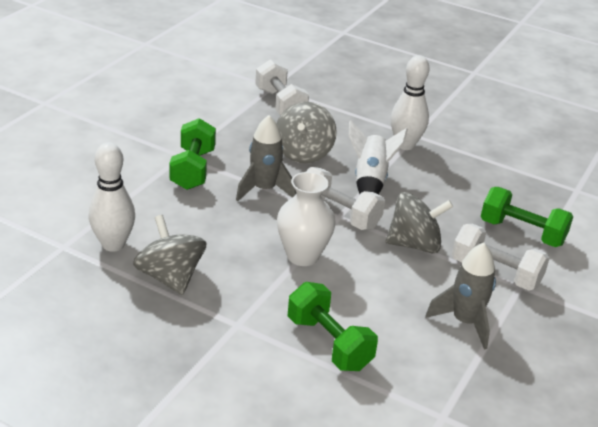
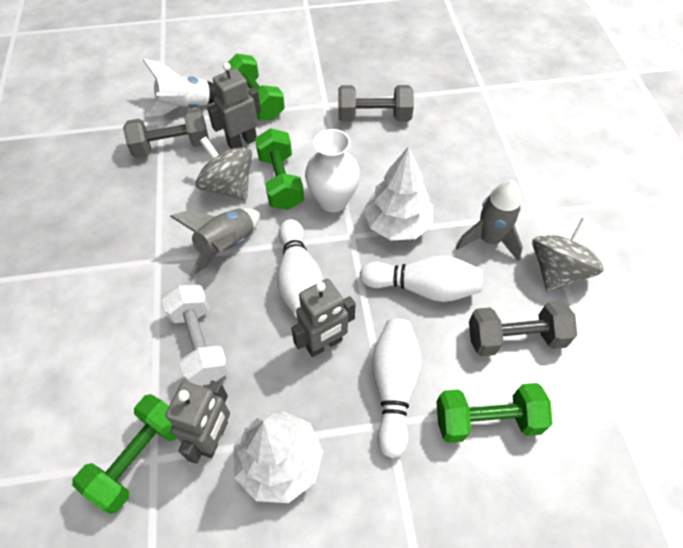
green dumbbell: [170,118,216,190] [288,282,378,371] [481,187,574,247] = 3 -> [72,394,176,514] [225,54,285,120] [255,128,304,210] [436,383,552,443] = 4
grey dumbbell: none = 0 -> [123,108,209,158] [338,85,414,122] [469,300,577,356] = 3
grey robot: none = 0 -> [166,380,230,464] [207,62,261,149] [291,279,356,357] = 3
grey spinning top: [133,215,206,295] [277,102,337,163] [386,192,453,253] = 3 -> [196,136,252,200] [532,218,603,293] = 2
white bowling pin: [88,142,135,252] [391,55,430,150] = 2 -> [277,219,324,317] [360,255,483,302] [372,319,423,458] = 3
white dumbbell: [255,59,309,115] [306,167,385,230] [452,224,550,291] = 3 -> [162,285,230,386] = 1
white tree: none = 0 -> [234,411,323,503] [363,146,433,241] = 2

